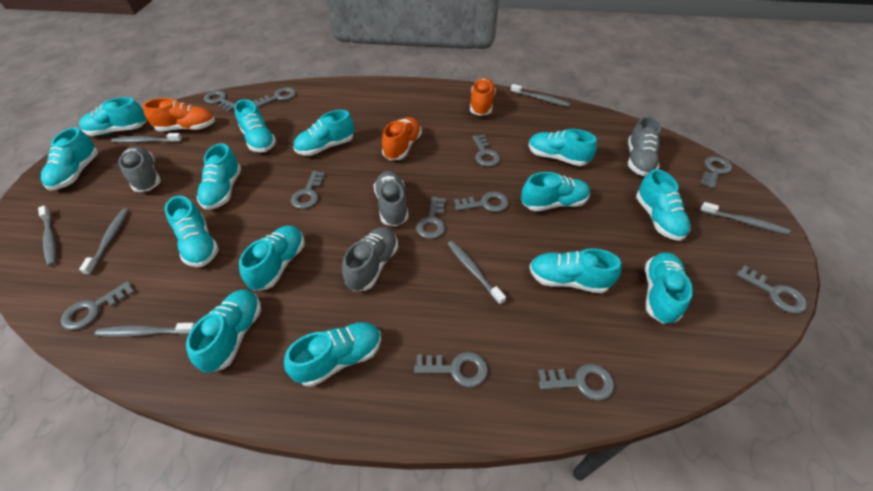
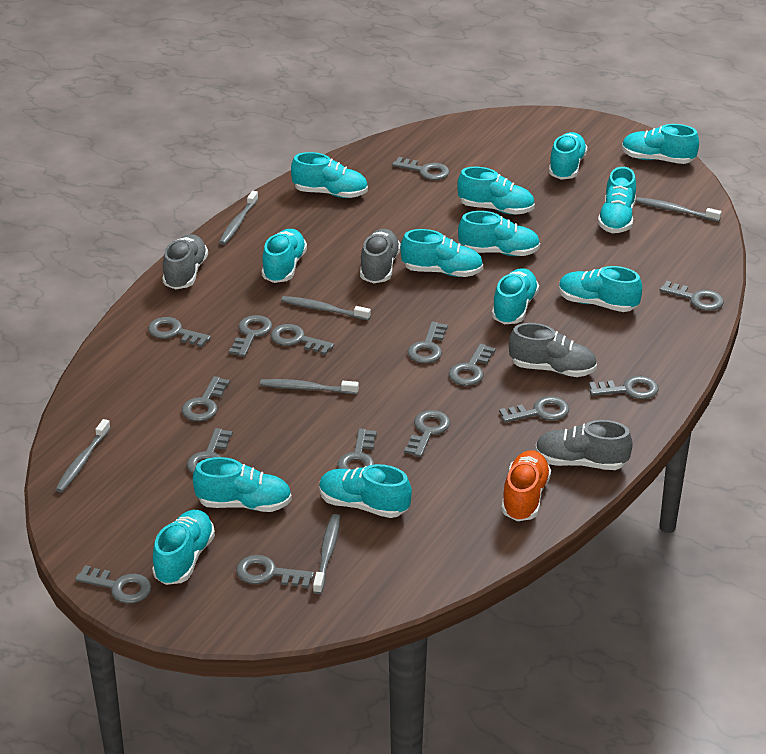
grey key: [61,281,135,330] [204,91,235,112] [253,87,296,107] [291,171,326,209] [414,352,488,387] [416,197,446,239] [454,192,509,212] [472,135,500,167] [538,364,614,401] [700,156,732,189] [736,265,807,314] = 11 -> [75,565,152,604] [148,317,211,347] [182,376,230,421] [187,428,233,474] [229,315,272,357] [236,555,314,588] [271,324,334,355] [337,428,377,470] [392,157,449,180] [404,410,450,457] [408,321,448,363] [449,344,496,386] [499,396,569,423] [589,376,659,399] [660,281,724,311] = 15
grey toothbrush: [38,206,56,266] [79,209,129,275] [95,323,195,337] [112,133,183,143] [448,240,506,305] [511,84,570,107] [700,202,791,235] = 7 -> [55,419,110,493] [219,191,258,245] [260,379,359,394] [281,296,371,320] [313,514,340,594] [635,197,722,222] = 6
orange shoe: [143,98,215,131] [382,117,422,160] [470,78,496,116] = 3 -> [501,450,551,521] = 1
turquoise shoe: [41,127,98,190] [79,97,147,136] [165,196,219,267] [186,289,261,373] [197,143,241,210] [234,99,276,152] [239,225,305,291] [284,322,381,387] [293,110,354,156] [521,172,590,211] [529,129,597,166] [529,248,621,293] [636,169,691,241] [645,252,693,324] = 14 -> [152,510,215,585] [193,457,292,512] [262,229,307,283] [291,152,368,198] [319,464,412,518] [400,229,483,277] [457,167,535,215] [458,211,540,256] [492,268,539,324] [549,132,588,180] [559,266,642,312] [598,167,636,233] [622,124,699,164] = 13

